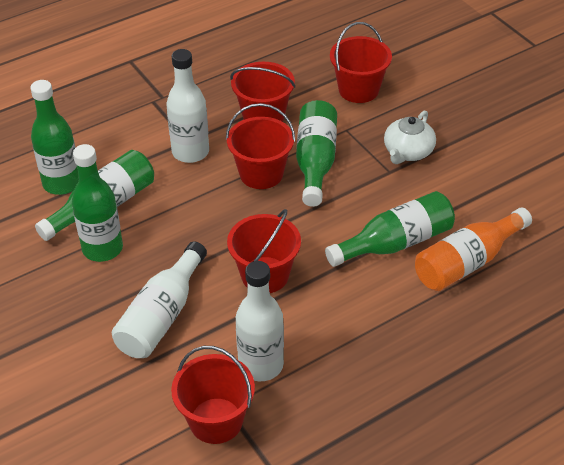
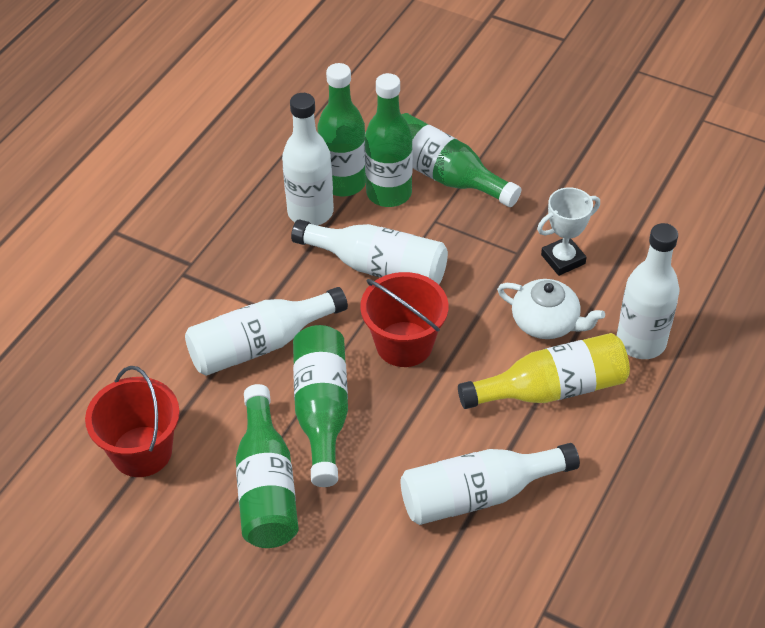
orange bottle: [415,207,532,291] = 1 -> none = 0
red bucket: [171,346,255,444] [226,103,295,189] [227,209,301,293] [230,62,296,122] [330,22,392,103] = 5 -> [85,366,180,477] [360,272,449,367] = 2
white bottle: [112,241,207,358] [166,49,209,163] [236,261,284,381] = 3 -> [185,287,348,376] [282,93,334,226] [291,220,448,284] [401,443,580,525] [617,223,680,359] = 5
white trophy: none = 0 -> [537,187,600,276] = 1
yellow bottle: none = 0 -> [458,333,630,409] = 1

